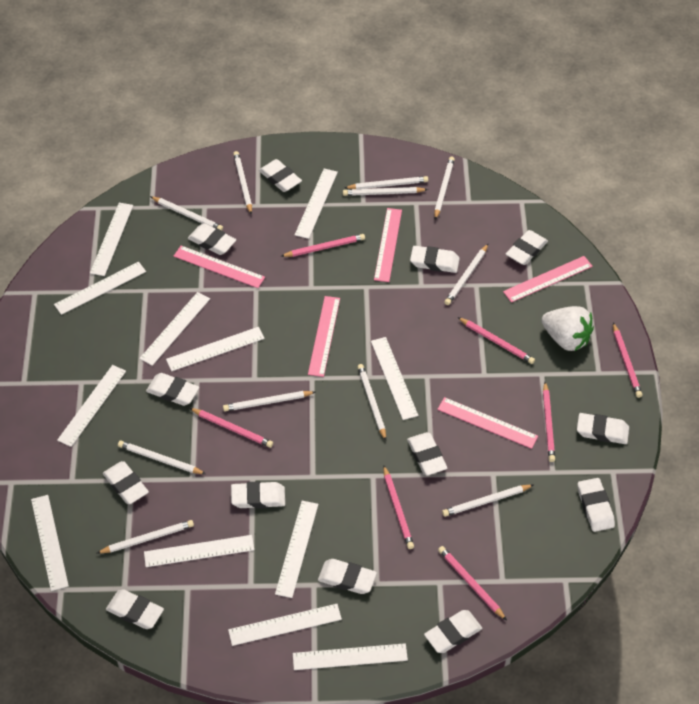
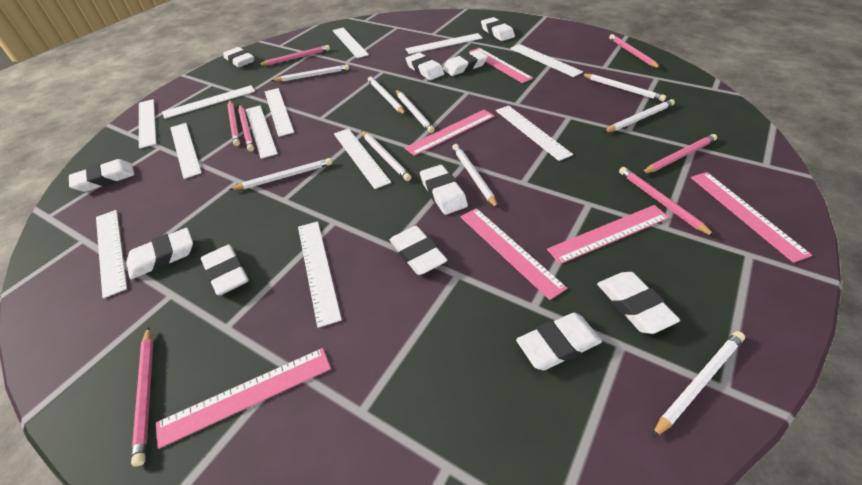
pink ruler: [174,246,265,288] [308,296,340,377] [374,208,402,282] [437,397,538,449] [503,256,593,303] = 5 -> [156,348,331,449] [404,110,495,156] [460,208,567,300] [469,48,533,83] [547,205,670,264] [691,172,812,263] = 6
white eraser: [103,461,149,504] [106,589,164,629] [146,373,199,406] [188,223,236,255] [231,481,285,509] [259,159,302,192] [318,559,377,594] [407,432,447,475] [410,246,460,273] [424,610,482,653] [506,230,548,265] [577,413,629,444] [578,478,615,532] = 13 -> [69,159,135,192] [126,228,193,280] [201,245,249,296] [223,47,254,67] [390,226,447,275] [405,53,444,80] [420,165,468,215] [443,50,488,76] [481,17,515,41] [516,313,602,370] [597,272,680,334] = 11
white pencil: [97,520,194,554] [118,441,206,474] [150,196,223,230] [223,391,315,411] [233,151,252,215] [343,187,428,196] [344,176,428,189] [358,364,386,441] [434,157,455,220] [442,484,533,517] [444,244,488,305] = 11 -> [229,158,332,190] [271,64,349,82] [361,131,411,181] [368,76,406,115] [396,90,435,133] [452,144,498,208] [582,74,666,102] [603,99,675,133] [652,331,745,438] = 9
white strawberry: [541,306,594,351] = 1 -> none = 0

